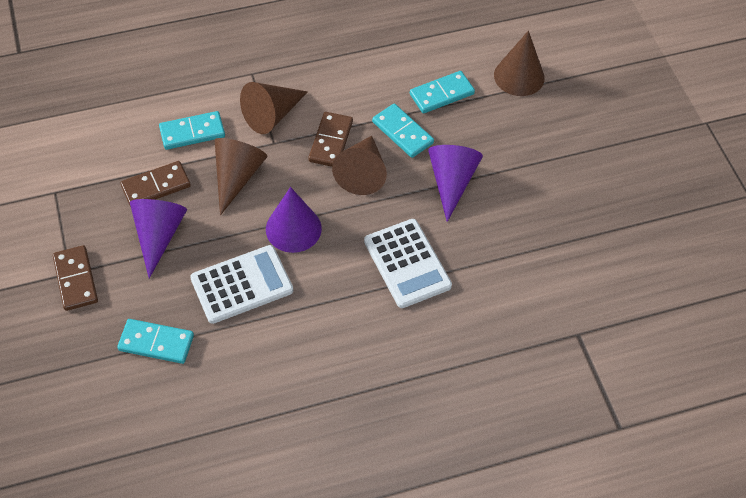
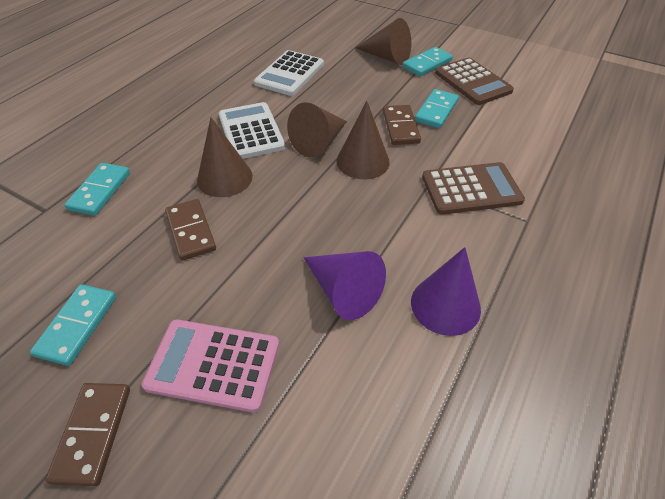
brown calculator: none = 0 -> [422,162,525,215] [435,57,514,105] = 2
pink calculator: none = 0 -> [141,320,279,413] = 1
purple cone: [130,199,187,279] [266,187,322,253] [428,145,483,222] = 3 -> [304,251,386,320] [411,247,481,336] = 2

